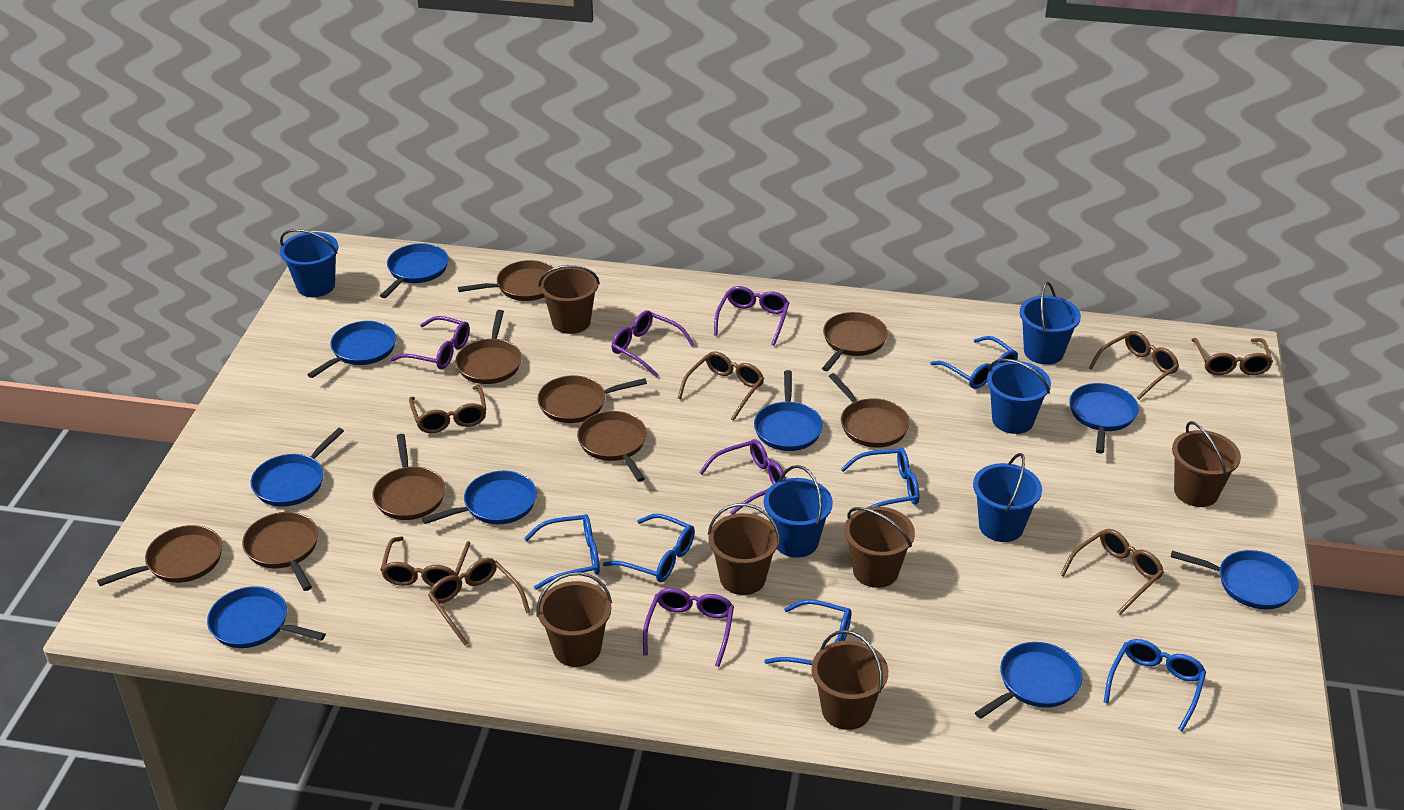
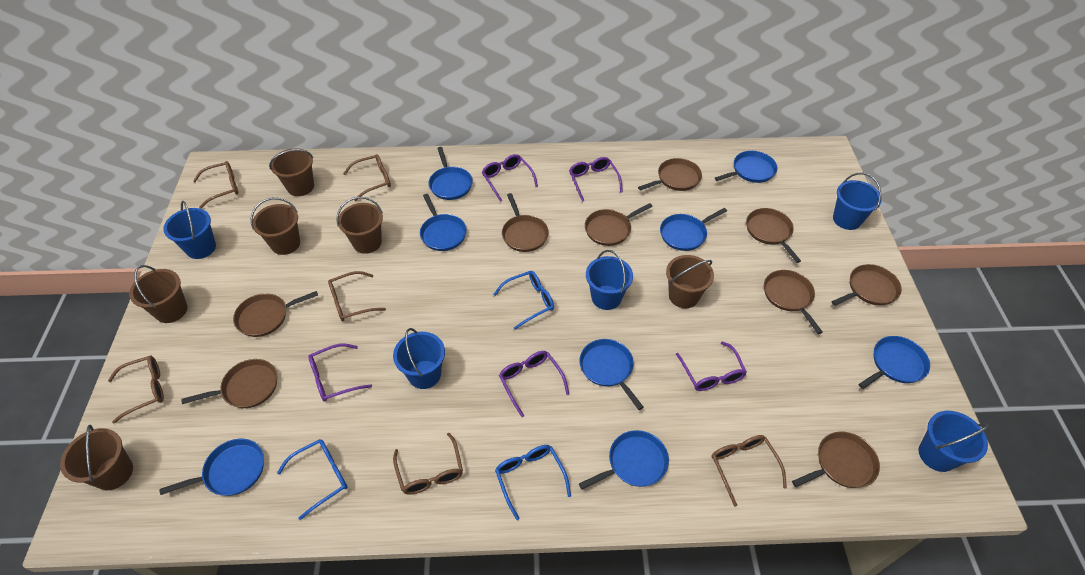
blue glasses: [524,514,600,590] [603,514,695,582] [764,599,852,665] [841,448,920,507] [931,336,1018,389] [1104,639,1206,731] = 6 -> [277,439,347,520] [493,271,554,330] [495,445,571,520] = 3
blue pan: [207,586,326,648] [251,428,344,507] [307,321,396,378] [380,243,449,298] [422,471,537,524] [754,370,823,451] [975,642,1083,719] [1069,383,1139,454] [1171,550,1299,610] = 9 -> [159,439,264,496] [420,194,467,251] [428,147,473,200] [579,339,644,410] [579,430,669,490] [660,208,727,251] [715,151,778,183] [859,336,930,389] = 8
brown glasses: [380,536,471,587] [409,385,487,433] [428,558,530,645] [678,351,764,421] [1060,529,1164,615] [1089,331,1179,400] [1192,338,1273,375] = 7 -> [108,355,164,424] [193,161,239,209] [328,271,386,321] [343,154,391,201] [393,433,463,495] [712,435,787,506] = 6

